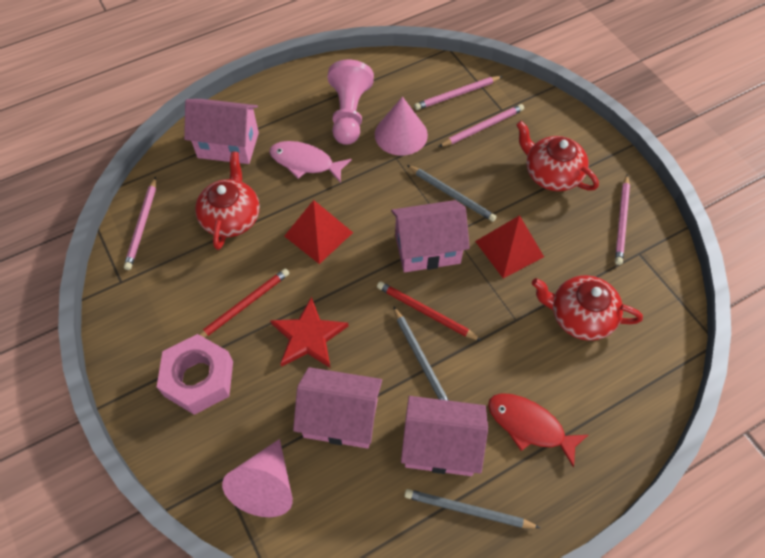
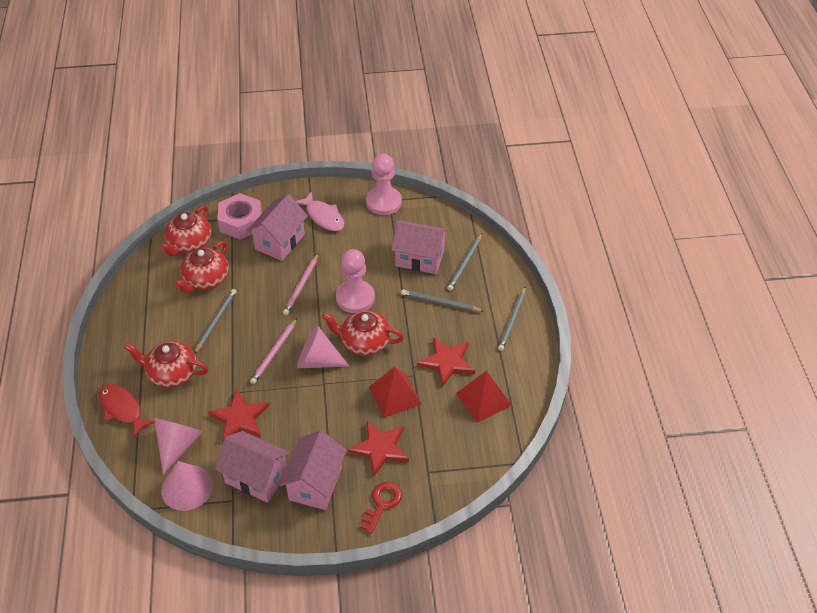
grey pencil: [393,306,449,401] [404,489,540,528] [407,165,497,222] = 3 -> [194,289,236,354] [401,289,483,312] [447,233,482,291] [498,286,526,351] = 4
pink cone: [222,439,293,517] [375,97,428,156] = 2 -> [154,418,203,474] [161,461,213,511] [297,325,350,368] = 3
pink pawn: [328,59,374,145] = 1 -> [336,249,375,313] [366,153,402,215] = 2
pink pencil: [124,177,156,270] [414,76,503,110] [439,104,524,147] [615,175,630,265] = 4 -> [250,318,297,384] [283,254,318,315] = 2
red key: none = 0 -> [360,482,402,534] = 1
red pencil: [199,269,289,338] [377,281,481,341] = 2 -> none = 0
red star: [270,296,349,368] = 1 -> [208,390,269,442] [347,421,409,476] [417,337,475,387] = 3
red teapot: [195,151,260,250] [516,121,599,191] [532,275,643,341] = 3 -> [124,341,208,388] [160,205,211,257] [174,241,229,293] [322,311,404,356] = 4

